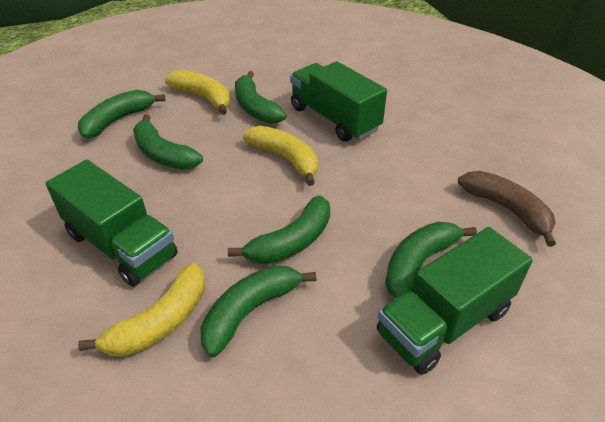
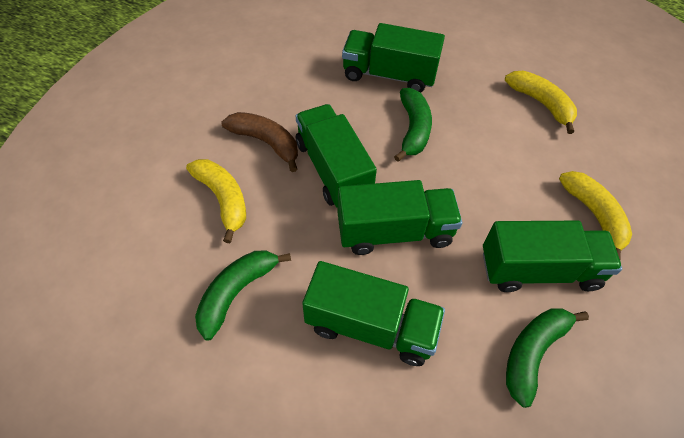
green banana: [78,90,166,138] [133,114,203,170] [201,265,316,357] [228,196,330,264] [235,71,286,124] [385,222,477,298] = 6 -> [195,251,291,341] [394,88,432,162] [506,308,589,408] = 3
green truck: [46,160,178,287] [290,61,387,142] [377,227,533,375] = 3 -> [295,104,377,208] [302,261,445,366] [337,180,462,255] [342,23,445,92] [483,221,622,292] = 5

